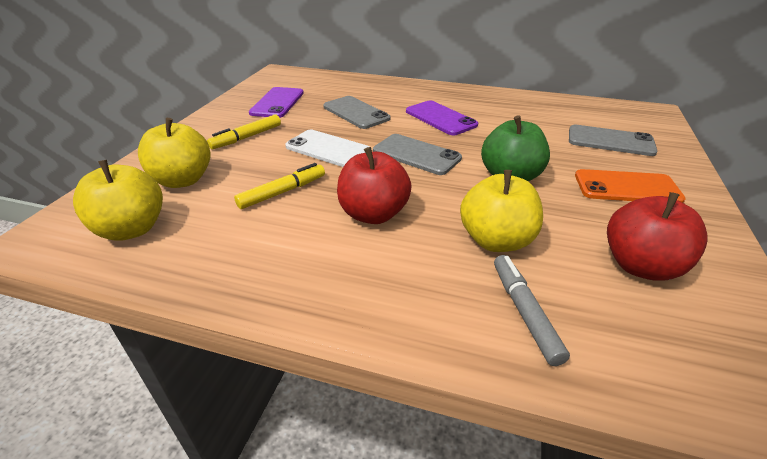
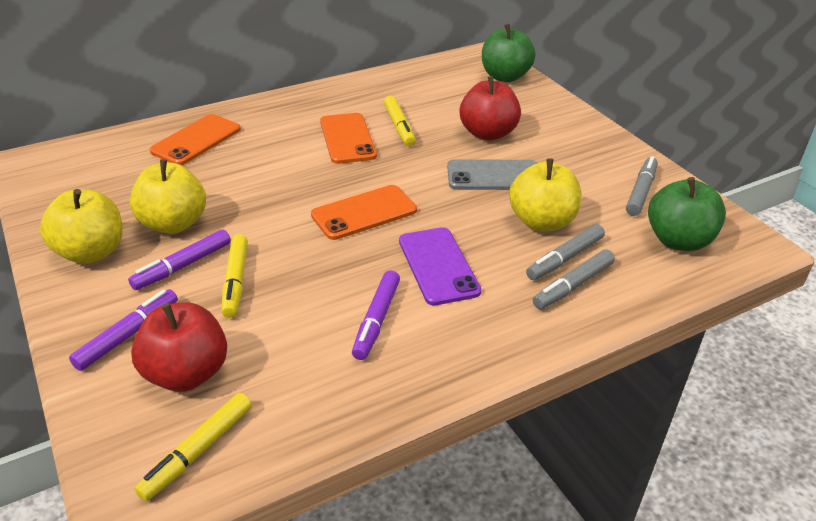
green apple: [481,115,550,181] = 1 -> [482,24,536,82] [648,177,726,251] = 2
grey marker: [494,255,570,366] = 1 -> [526,224,605,280] [533,249,615,309] [626,156,658,216] = 3
grey phone: [323,96,391,129] [373,134,462,175] [569,125,657,156] = 3 -> [447,159,537,190] = 1
orange phone: [575,169,686,203] = 1 -> [150,114,241,165] [311,185,417,240] [320,113,377,164] = 3
purple marker: none = 0 -> [69,289,178,371] [128,229,231,290] [352,270,400,360] = 3
purple phone: [249,87,304,118] [406,101,478,135] = 2 -> [399,227,481,305] = 1
white phone: [285,130,370,167] = 1 -> none = 0
yellow marker: [207,114,281,149] [234,163,325,209] = 2 -> [134,393,252,501] [221,234,248,318] [384,96,416,146] = 3

